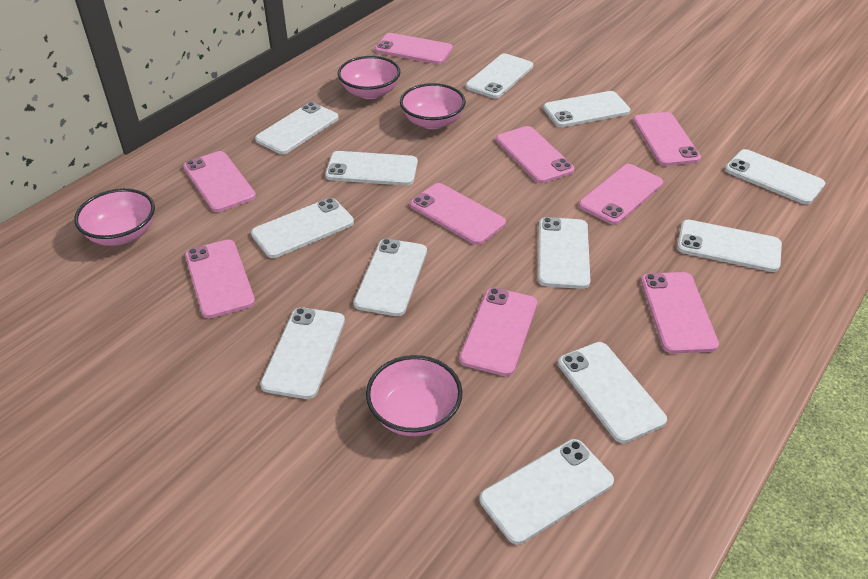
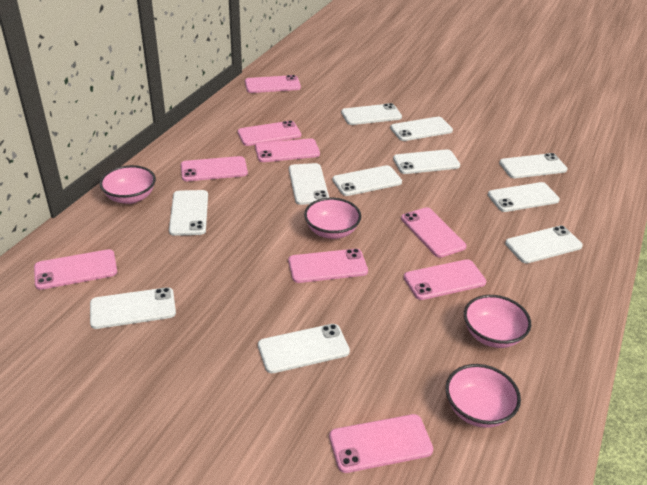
white phone: [251,198,354,258] [255,102,339,154] [260,307,345,399] [325,151,418,186] [354,239,427,316] [466,54,533,98] [480,439,614,544] [538,217,590,289] [543,91,630,127] [558,342,667,443] [677,220,782,272] [725,149,825,204] = 12 -> [90,287,176,329] [169,190,208,236] [258,324,350,373] [289,163,329,205] [333,165,402,196] [341,103,402,125] [390,117,453,141] [393,149,460,174] [488,182,560,212] [499,153,568,178] [505,226,583,263] = 11

